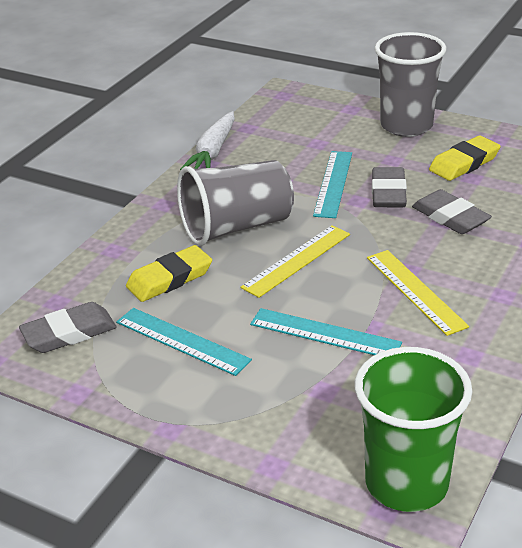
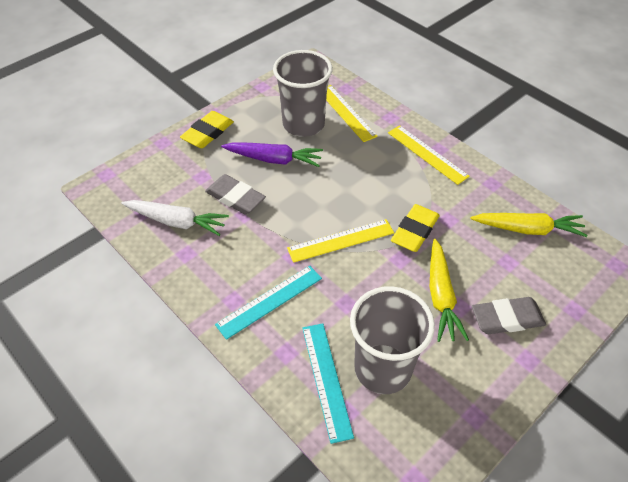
green cup: [355,347,472,512] = 1 -> none = 0
grey eraser: [19,302,117,353] [372,167,407,207] [412,189,492,234] = 3 -> [205,174,266,214] [472,297,546,334] = 2
purple carrot: none = 0 -> [221,142,323,167] = 1
turquoise ruler: [116,308,252,376] [250,308,402,355] [313,151,352,218] = 3 -> [215,265,322,340] [302,324,354,444] = 2
yellow carrot: none = 0 -> [430,239,469,342] [470,213,587,237] = 2
yellow ruler: [241,225,350,298] [367,250,469,336] = 2 -> [287,219,394,263] [326,85,378,142] [388,125,470,185] = 3

